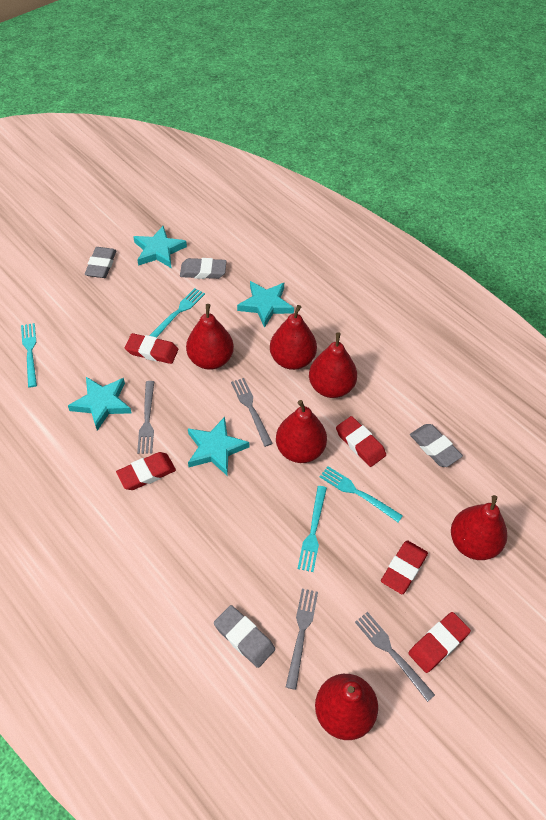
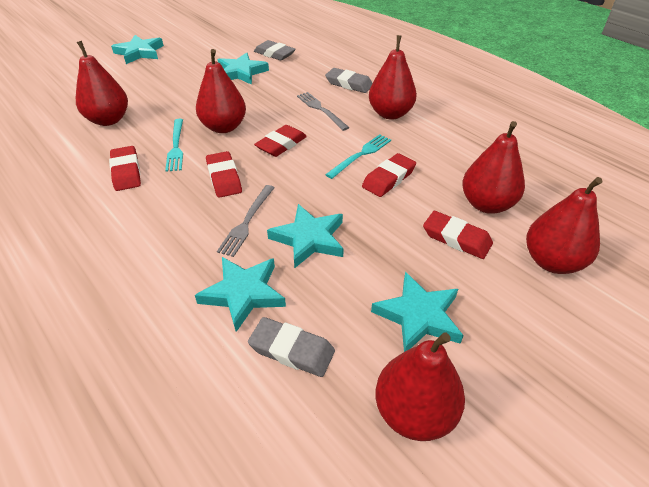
grey eraser: [85,247,116,278] [180,258,226,279] [214,605,275,668] [410,424,463,467] = 4 -> [248,317,335,377] [254,40,296,60] [325,68,372,93] = 3
grey fork: [137,381,154,454] [231,378,273,447] [286,589,318,690] [355,612,435,702] = 4 -> [217,185,274,257] [297,92,350,131] = 2
turquoise fork: [21,323,37,387] [149,288,205,337] [298,486,327,572] [320,466,403,522] = 4 -> [165,119,183,172] [325,134,391,179] = 2
turquoise star: [68,377,132,431] [133,226,187,268] [188,417,249,476] [237,281,294,328] = 4 -> [111,35,164,64] [195,257,286,332] [217,53,269,85] [267,204,344,269] [371,272,464,352] = 5

